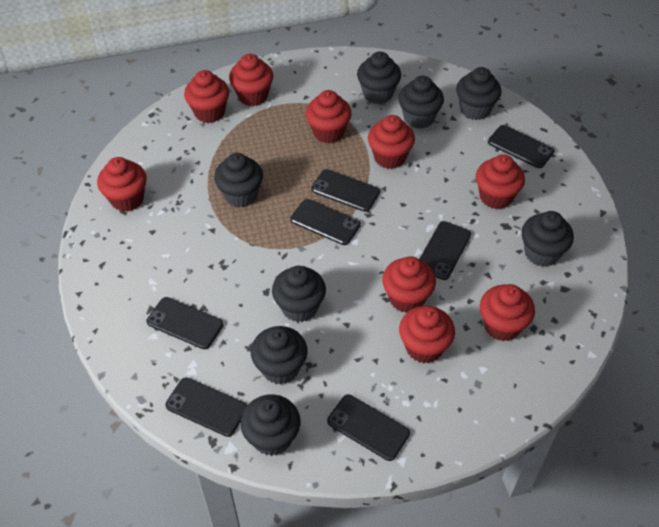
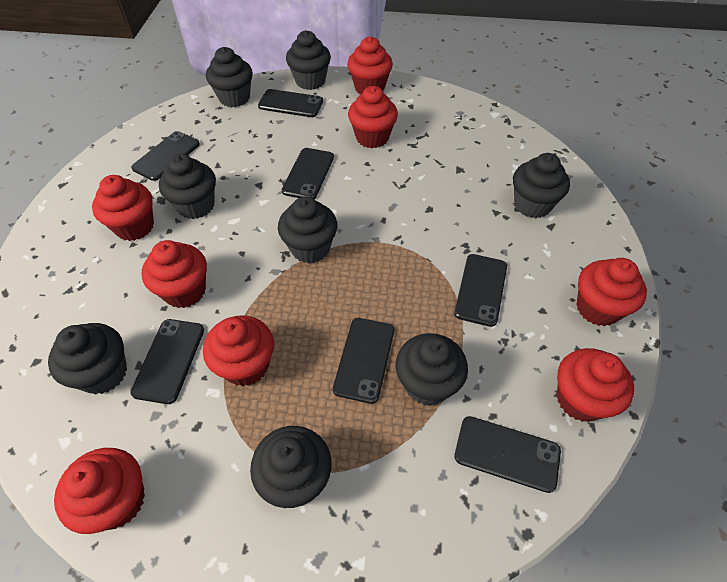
red cupcake: [97,157,147,212] [184,70,229,123] [229,54,273,106] [306,90,352,143] [368,115,415,169] [382,256,436,313] [399,306,455,363] [476,154,525,209] [480,284,535,341] = 9 -> [54,448,145,534] [92,175,154,241] [142,240,207,308] [203,315,274,386] [347,37,393,94] [348,86,398,148] [557,348,634,422] [576,258,647,326] = 8

